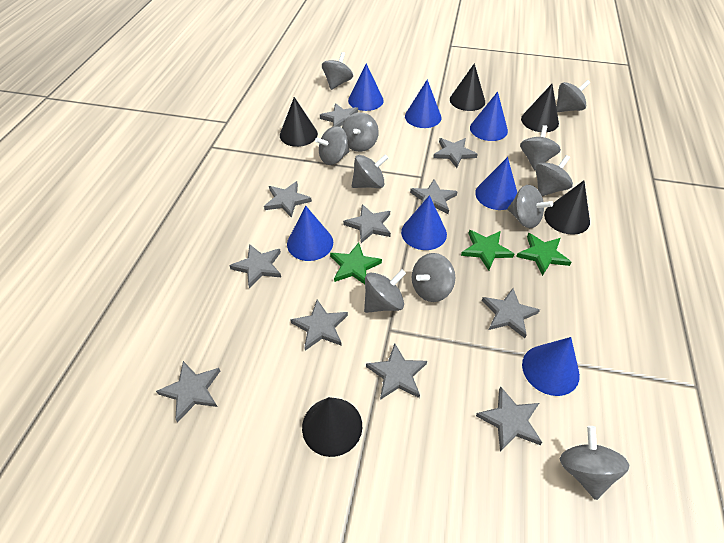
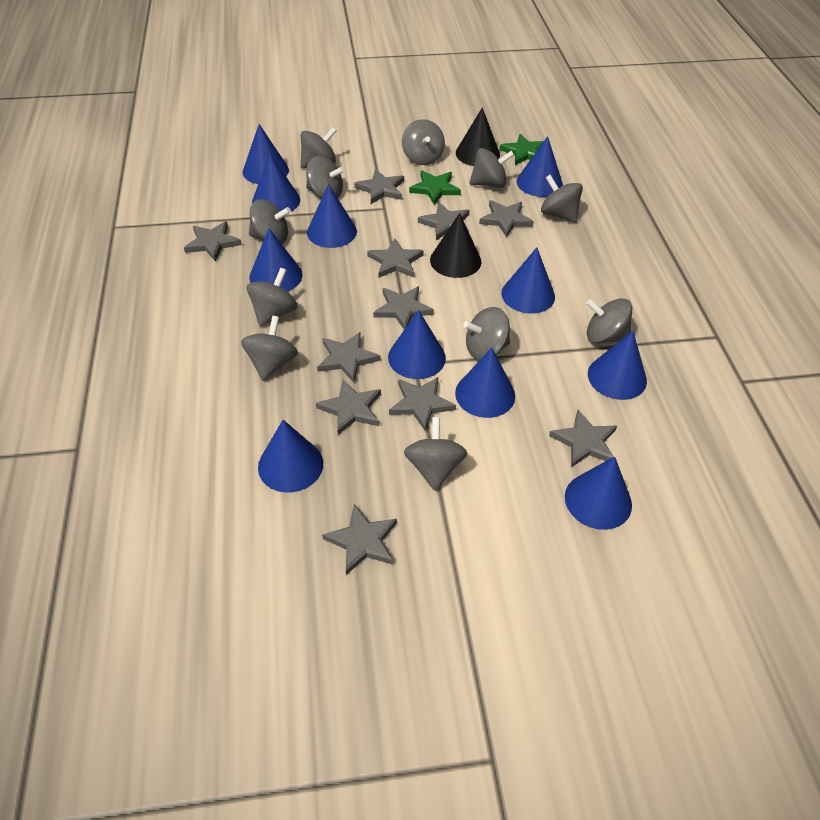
black cone: [280,97,318,147] [302,397,362,457] [450,63,485,111] [521,84,559,132] [544,180,590,235] = 5 -> [430,213,482,278] [456,107,500,166] = 2
blue cone: [287,206,333,261] [348,63,384,111] [401,195,447,250] [405,79,441,128] [470,91,508,141] [475,157,517,210] [522,337,580,396] = 7 -> [243,124,289,184] [249,228,303,291] [252,154,300,211] [258,420,323,493] [307,184,357,248] [388,310,446,379] [455,348,515,418] [502,247,555,314] [517,136,563,197] [565,456,632,530] [588,330,647,400] = 11
green star: [330,243,382,284] [461,230,514,271] [516,233,571,276] = 3 -> [409,170,461,205] [499,134,544,165] = 2

